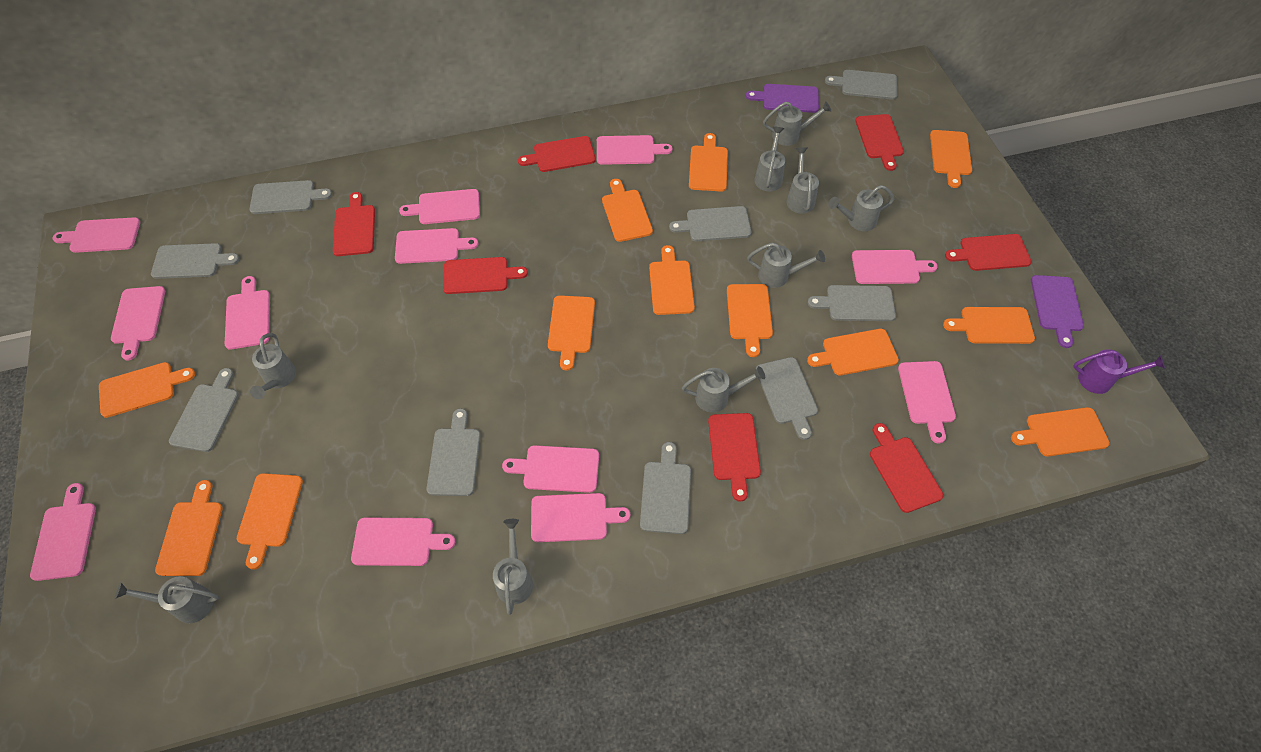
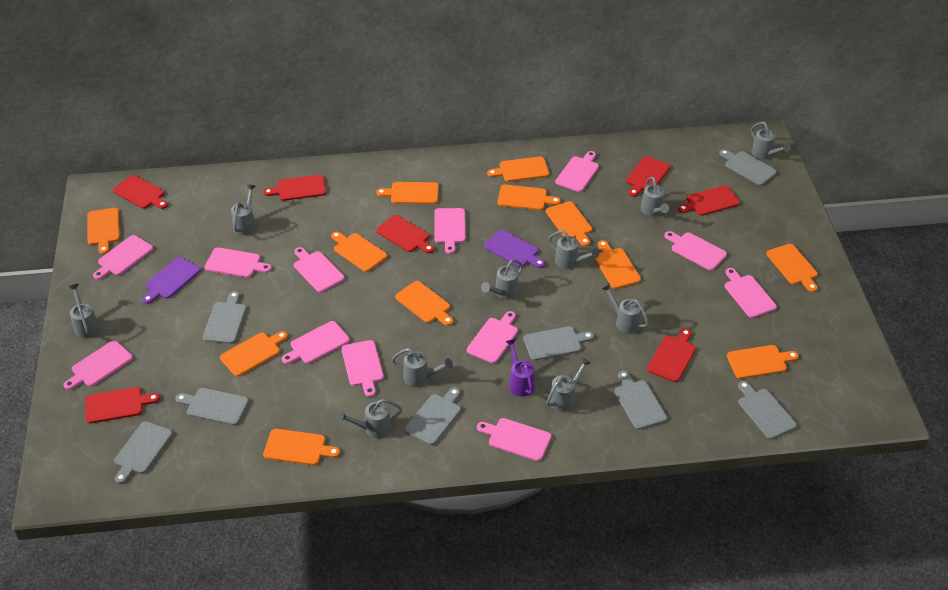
grey cutting board: [151,243,239,279] [169,368,239,452] [250,180,332,214] [427,408,481,496] [640,442,691,534] [669,206,751,241] [756,357,818,440] [808,285,896,321] [825,70,898,100] = 9 -> [114,421,173,484] [175,388,249,425] [203,291,246,344] [405,387,461,445] [523,326,594,361] [615,371,667,430] [719,149,777,186] [738,381,797,439] = 8
grey watering can: [115,576,219,624] [250,333,296,399] [493,519,533,615] [682,366,765,413] [747,242,825,288] [754,126,785,192] [763,101,831,146] [787,147,819,214] [828,185,894,231] = 9 -> [68,284,100,338] [231,184,256,235] [337,399,402,439] [392,348,453,387] [481,259,523,300] [546,357,591,412] [548,230,599,269] [601,283,649,334] [641,177,669,217] [751,122,791,159] = 10

